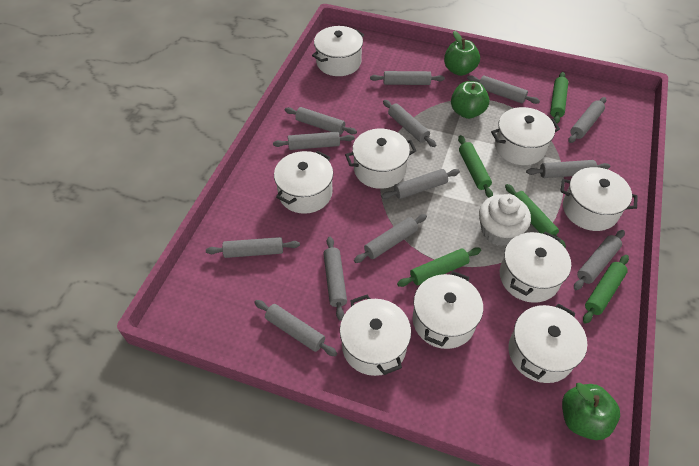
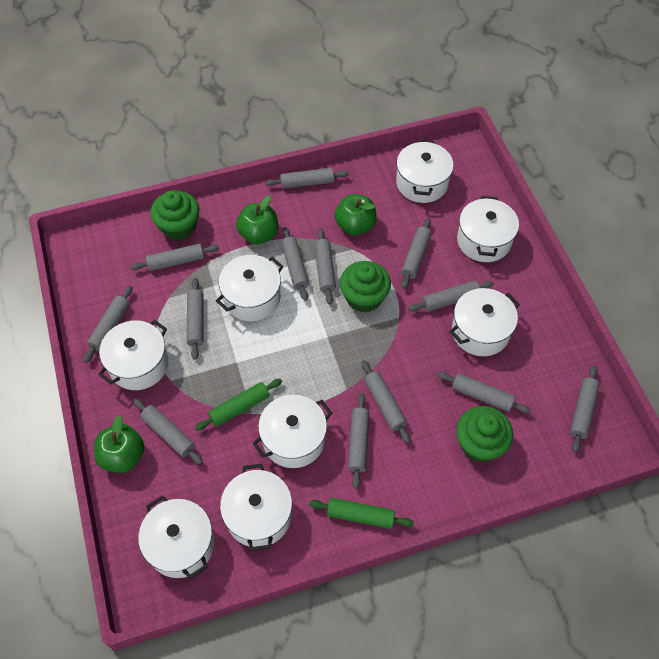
green cupcake: none = 0 -> [151,190,199,240] [340,261,391,313] [456,406,513,462] = 3
green rolling pin: [397,247,481,287] [458,135,493,197] [505,184,566,247] [550,72,568,124] [583,255,629,324] = 5 -> [195,379,282,431] [309,498,414,529] = 2
white cupcake: [479,194,531,246] = 1 -> none = 0
white pot: [274,151,333,214] [312,26,364,76] [340,295,411,376] [345,129,416,189] [413,271,483,349] [491,107,560,165] [500,231,571,303] [508,304,587,383] [560,167,638,231] = 9 -> [98,320,168,390] [138,495,214,579] [216,255,284,321] [220,464,292,551] [253,395,332,468] [396,140,454,203] [450,288,520,356] [457,196,519,262] = 8

